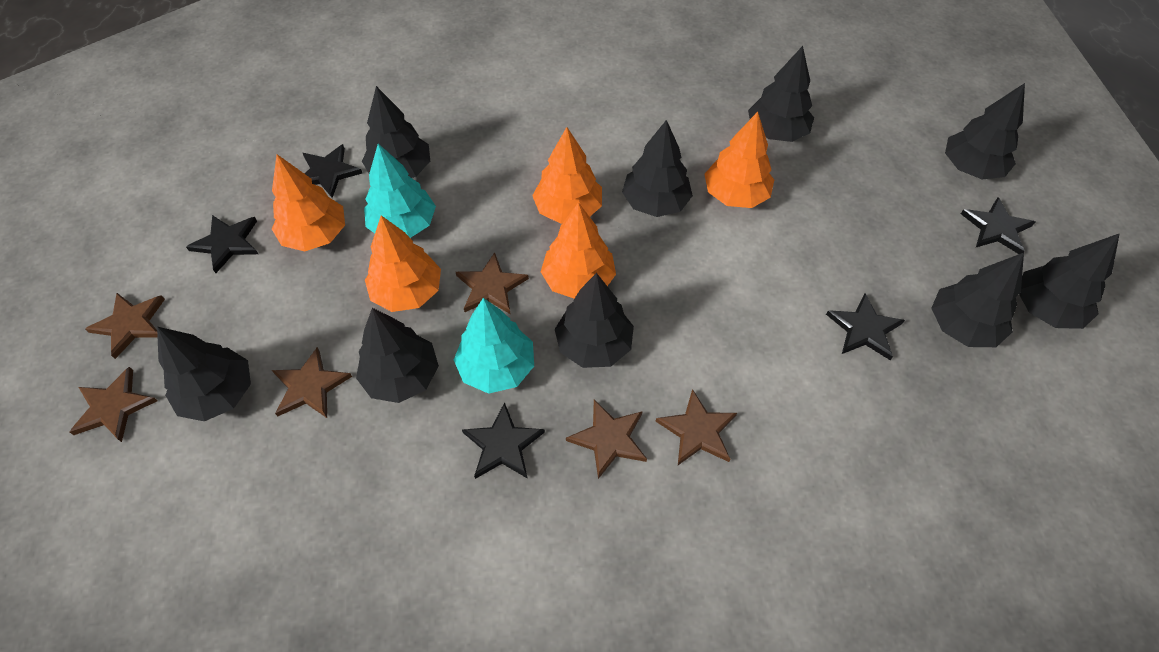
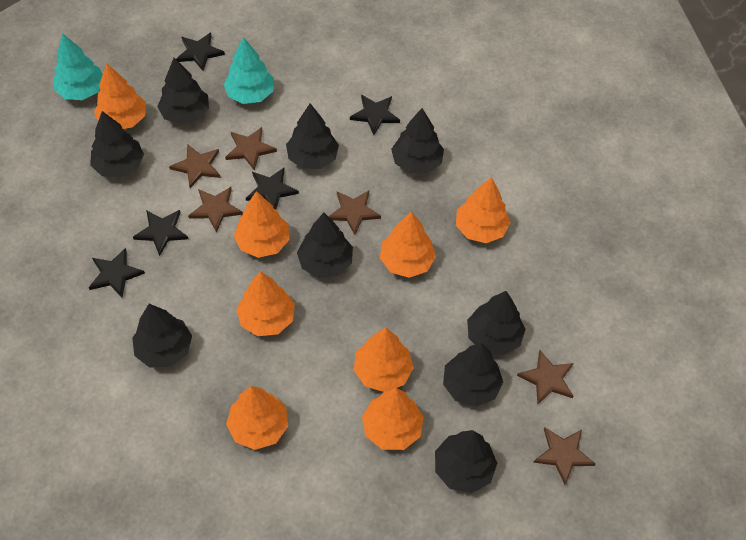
orange tree: [272,154,345,251] [365,215,441,312] [532,127,602,224] [541,202,616,299] [704,112,774,208] = 5 -> [94,64,146,129] [226,386,288,450] [234,191,289,258] [237,271,295,336] [354,328,414,392] [362,388,424,450] [380,211,436,278] [456,177,511,243] = 8

